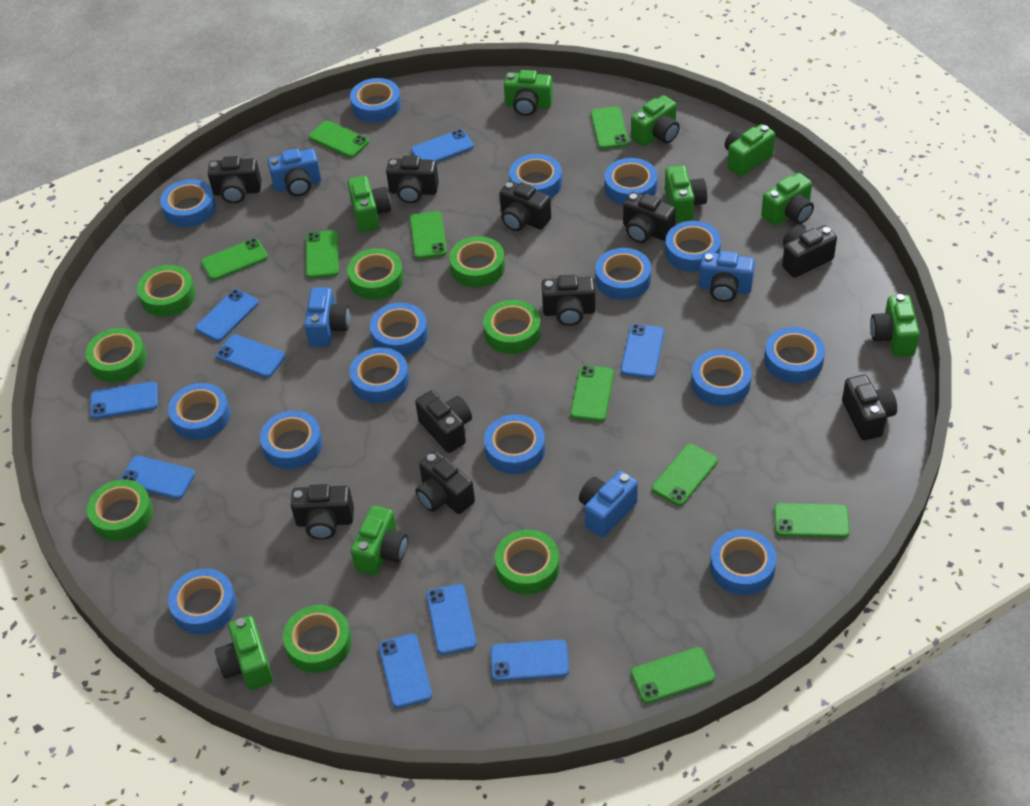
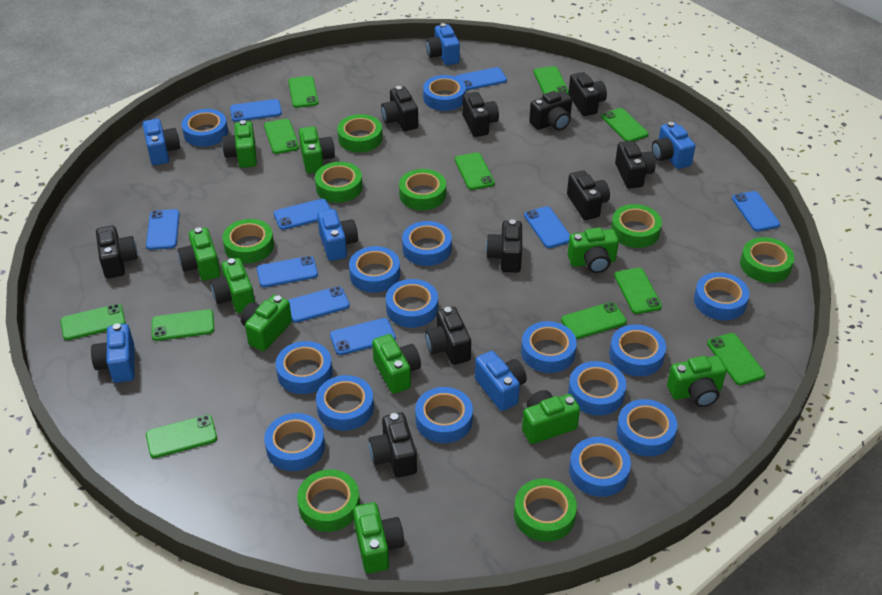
blue camera: [268,149,321,196] [304,288,350,347] [579,471,638,537] [699,251,755,302] = 4 -> [91,323,135,383] [143,119,180,165] [317,209,358,261] [426,23,460,65] [475,351,527,411] [652,122,696,169] = 6
green camera: [215,616,273,690] [348,176,391,232] [351,506,408,576] [504,70,553,116] [631,95,680,147] [665,165,707,222] [725,124,775,176] [761,173,814,226] [870,294,920,357] = 9 -> [178,227,221,281] [211,258,255,313] [222,120,257,168] [241,295,292,351] [299,126,335,173] [353,502,404,574] [372,334,421,394] [522,390,580,444] [568,228,619,273] [667,356,727,407] = 10
green phone: [201,238,268,281] [306,230,339,279] [309,121,369,158] [410,211,447,259] [570,365,614,422] [591,106,629,149] [631,647,715,704] [652,444,718,506] [774,503,850,538] = 9 -> [60,304,126,340] [146,415,217,458] [152,309,214,341] [264,119,299,154] [288,76,319,108] [455,152,495,190] [534,66,569,94] [561,302,627,339] [601,108,649,141] [614,268,662,314] [707,333,765,385] = 11

